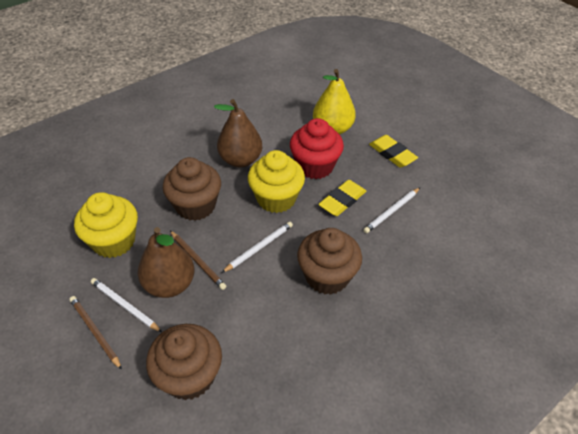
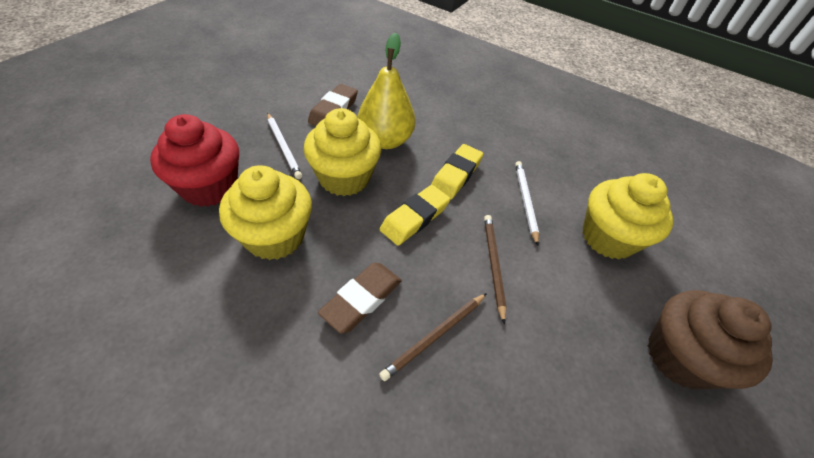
brown cupcake: [146,324,222,400] [163,157,221,221] [297,228,362,295] = 3 -> [648,290,773,389] = 1
brown eraser: none = 0 -> [308,84,358,126] [318,263,402,333] = 2
brown pear: [138,227,195,298] [214,99,262,168] = 2 -> none = 0
white pencil: [91,278,162,332] [222,222,293,273] [363,188,420,233] = 3 -> [267,113,302,179] [515,161,539,246] = 2
yellow cupcake: [74,192,138,258] [248,150,305,213] = 2 -> [219,165,312,260] [304,108,381,196] [583,173,674,260] = 3

